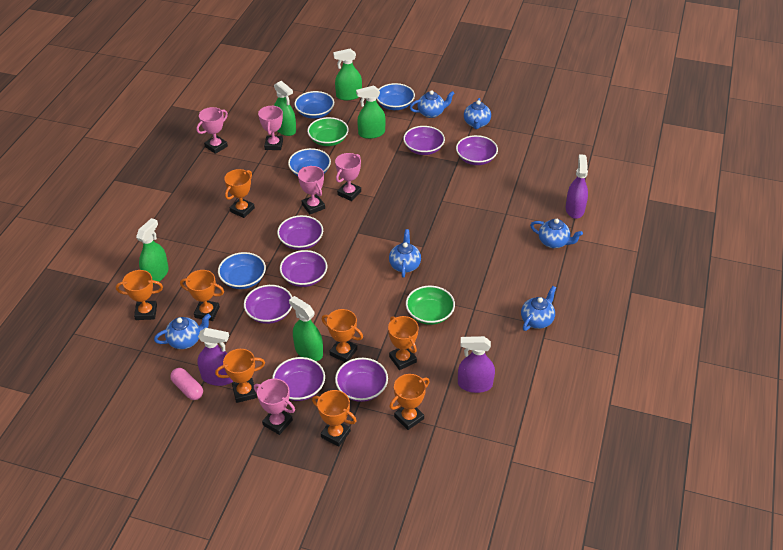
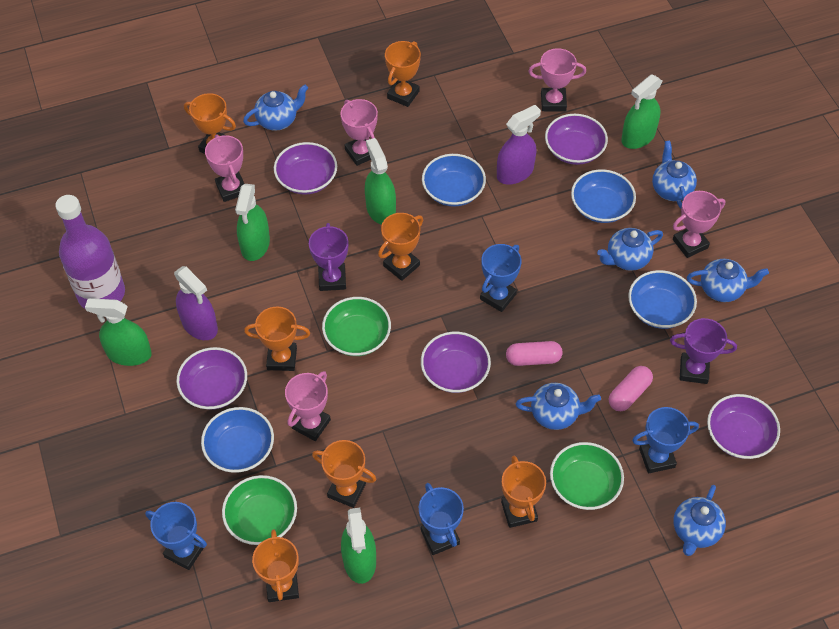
blue trophy: none = 0 -> [145,502,207,570] [419,483,464,555] [480,244,522,312] [632,407,699,474] = 4
green bowl: [307,117,349,146] [406,286,455,325] = 2 -> [222,475,297,545] [322,297,391,356] [550,442,624,510] = 3
orange trophy: [116,270,163,320] [180,270,224,321] [215,349,265,403] [224,169,255,218] [312,390,356,447] [322,309,363,362] [388,316,419,370] [389,374,429,430] = 8 -> [184,93,236,154] [244,307,310,371] [252,530,299,602] [312,440,376,508] [378,213,423,281] [385,41,421,107] [501,456,546,528] = 7
pink capsule: [170,368,203,400] = 1 -> [506,341,563,366] [609,366,653,411] = 2
purple bottle: none = 0 -> [55,195,125,309] = 1
purple bowl: [244,285,292,324] [272,357,325,401] [277,215,323,250] [280,250,327,287] [335,358,388,402] [403,126,445,155] [456,135,498,165] = 7 -> [176,347,247,410] [274,142,337,195] [421,332,491,393] [545,114,608,165] [707,394,780,459] = 5
purple spray bottle: [197,328,233,386] [458,336,495,393] [566,154,588,219] = 3 -> [174,266,218,340] [497,105,541,185] = 2
purple trophy: none = 0 -> [309,223,348,291] [670,318,737,384] = 2

